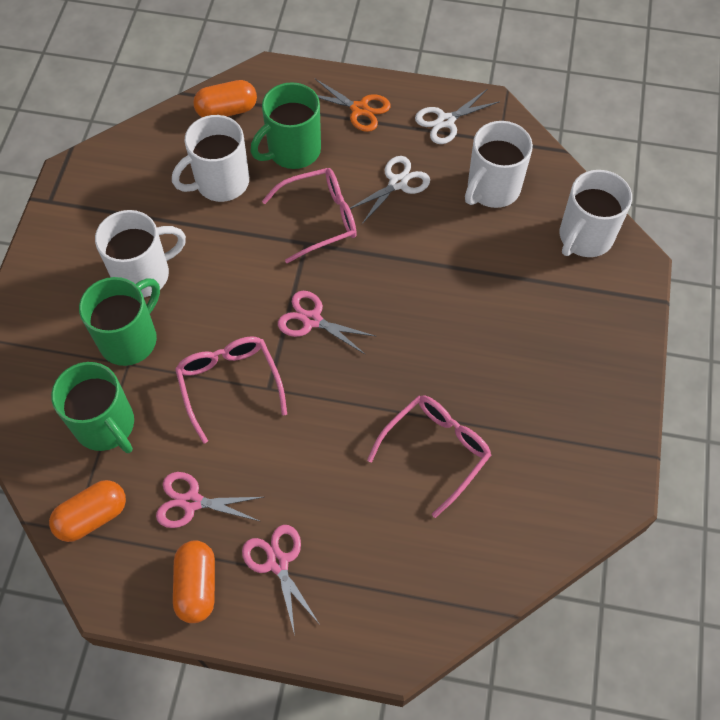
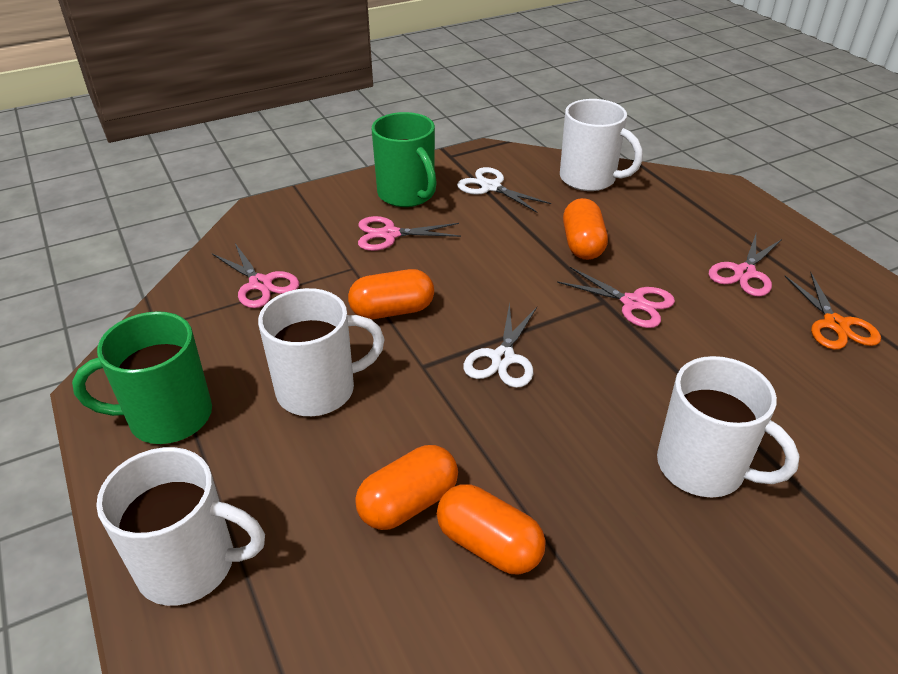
green mug: [51,362,134,453] [79,277,160,366] [251,82,321,169] = 3 -> [72,311,212,444] [372,112,437,207] = 2
orange capsule: [49,480,126,542] [173,540,215,623] [193,80,257,117] = 3 -> [348,269,434,319] [355,445,458,530] [437,484,545,575] [563,198,608,260] = 4
pink glasses: [175,336,287,444] [262,168,357,263] [367,396,491,518] = 3 -> none = 0
pink scissors: [156,472,264,528] [242,525,320,635] [278,291,375,355] = 3 -> [212,243,299,308] [358,216,461,251] [557,267,675,328] [709,234,782,297] = 4

